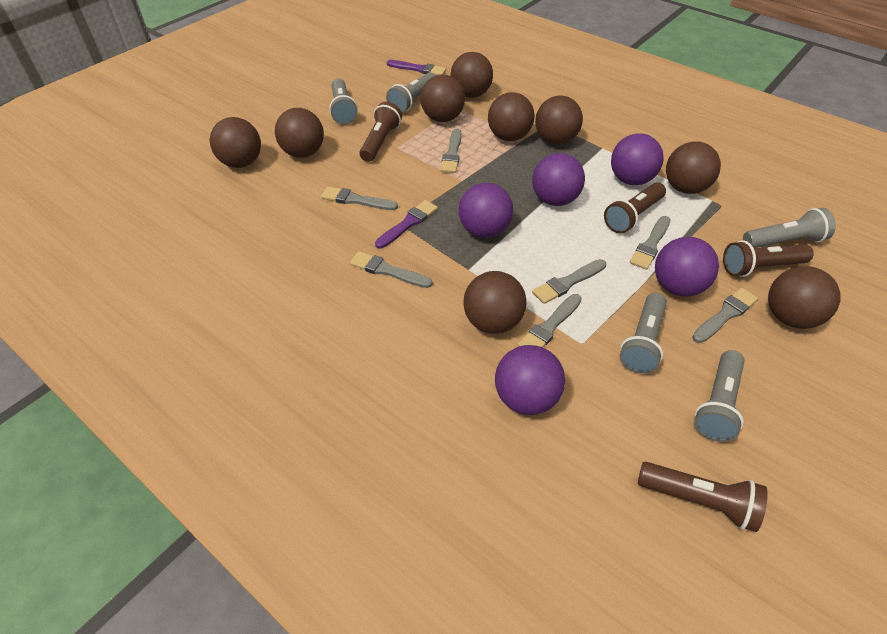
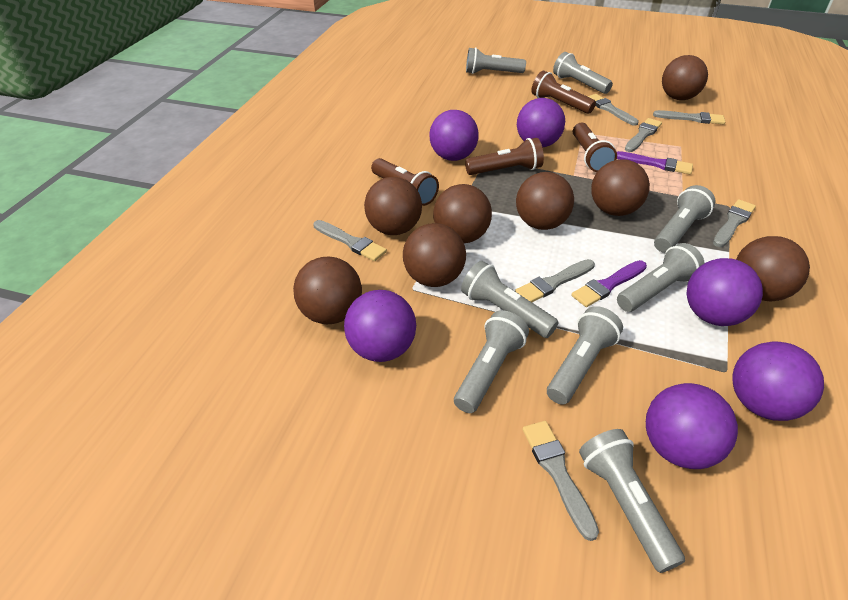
brown ball: [210,117,261,168] [275,108,324,158] [420,75,465,122] [450,52,493,98] [463,271,526,334] [488,92,534,141] [535,96,583,145] [666,141,721,194] [768,266,840,329] = 9 -> [293,257,362,324] [364,177,422,235] [403,223,466,287] [433,184,492,243] [516,172,574,230] [591,159,650,216] [662,55,708,100] [736,236,810,301] = 8
grey flashlight: [329,79,358,125] [386,72,436,113] [620,293,667,374] [694,350,745,442] [743,208,836,248] = 5 -> [454,310,529,413] [461,261,559,338] [466,47,526,74] [547,306,623,405] [553,52,613,94] [579,429,685,573] [617,243,705,312] [654,185,716,253] = 8
purple ball: [459,183,513,238] [495,345,565,415] [532,153,585,206] [611,133,664,185] [655,237,719,297] = 5 -> [344,290,416,362] [430,110,479,161] [517,98,565,147] [646,383,738,469] [686,258,763,326] [732,341,824,421] = 6

